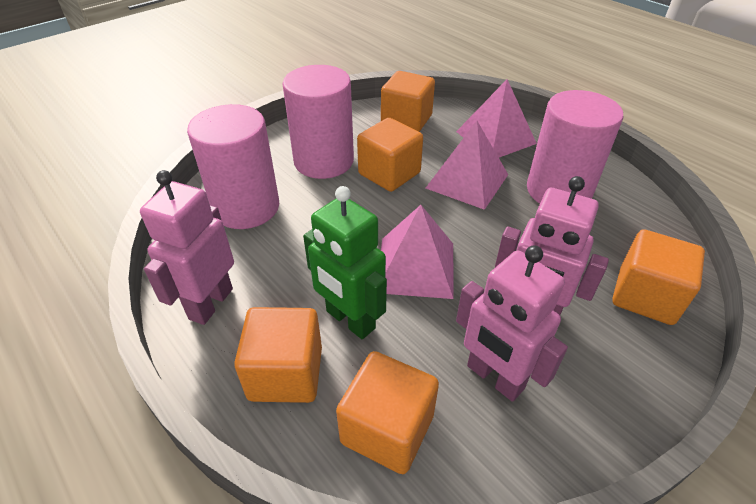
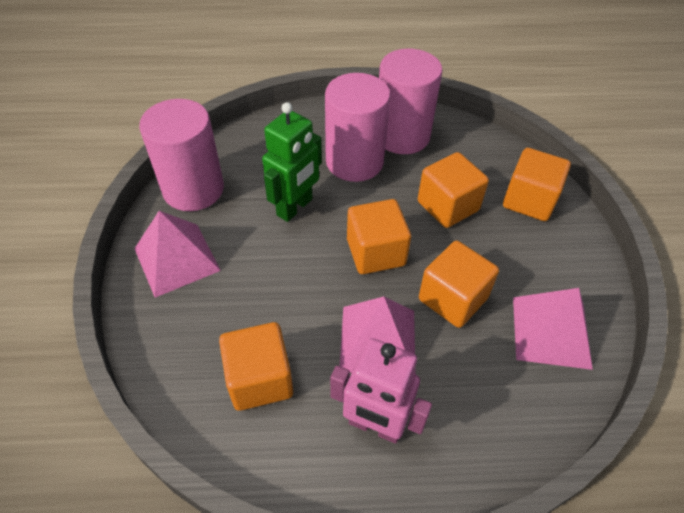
pink robot: [140,170,234,325] [456,245,568,402] [495,176,609,315] = 3 -> [330,338,432,444] = 1

